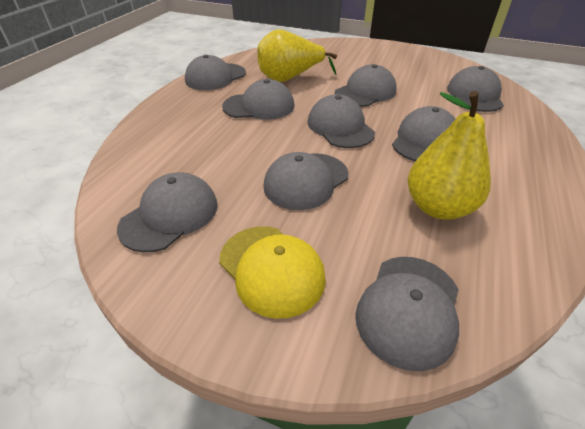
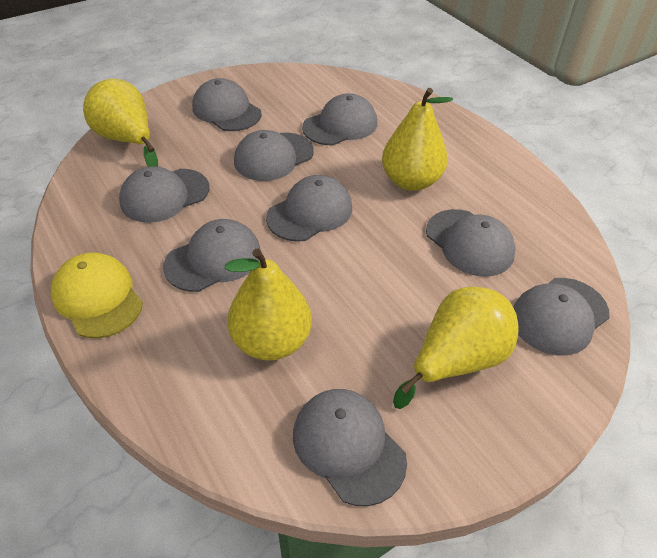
yellow pear: [257,29,337,82] [408,91,491,220] = 2 -> [83,79,158,167] [225,248,312,361] [382,88,453,191] [393,287,519,409] = 4

